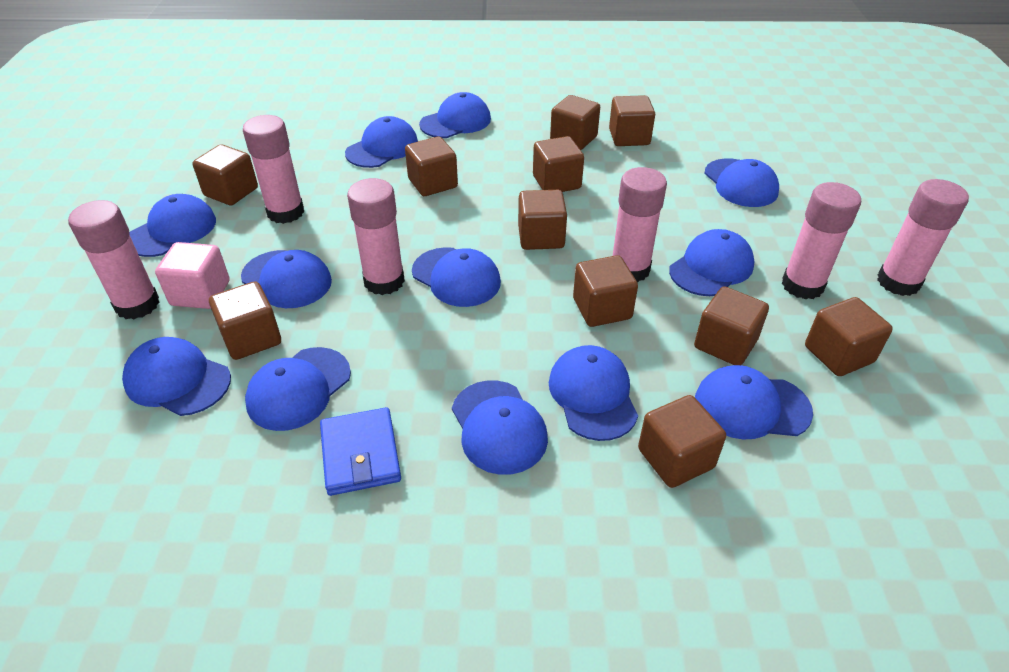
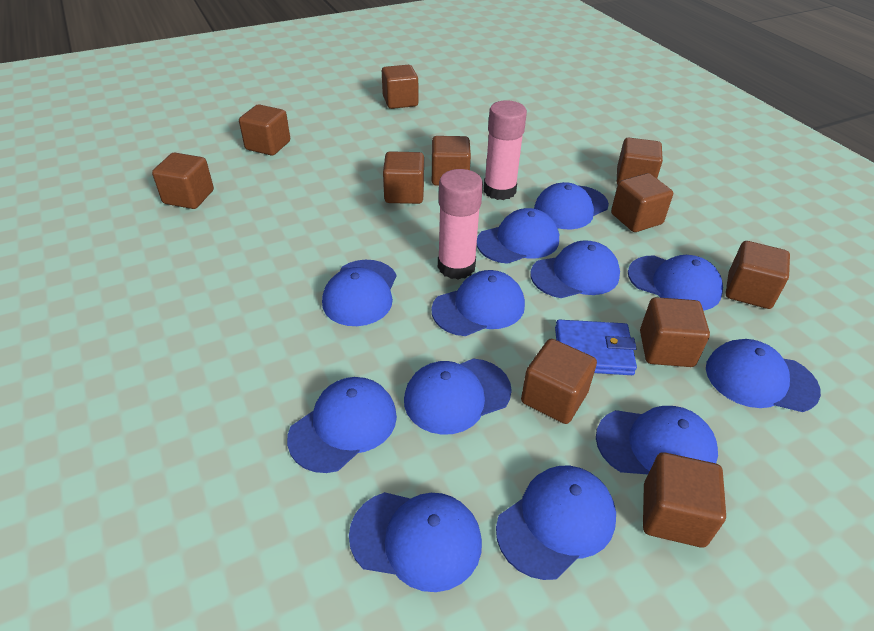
pink cube: [155,242,230,309] = 1 -> none = 0
pink glue stick: [68,200,160,319] [243,115,304,224] [347,178,405,295] [613,167,667,283] [782,182,861,299] [877,179,969,296] = 6 -> [438,169,483,280] [484,100,527,200] = 2

